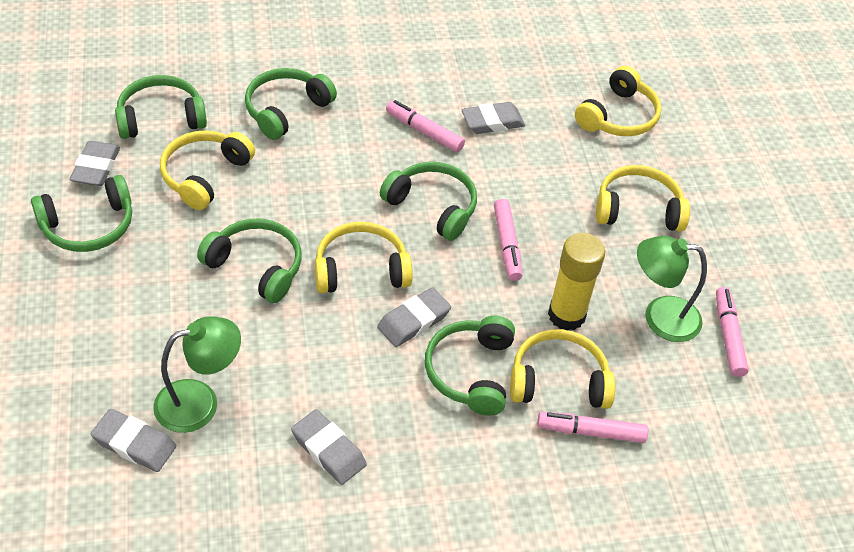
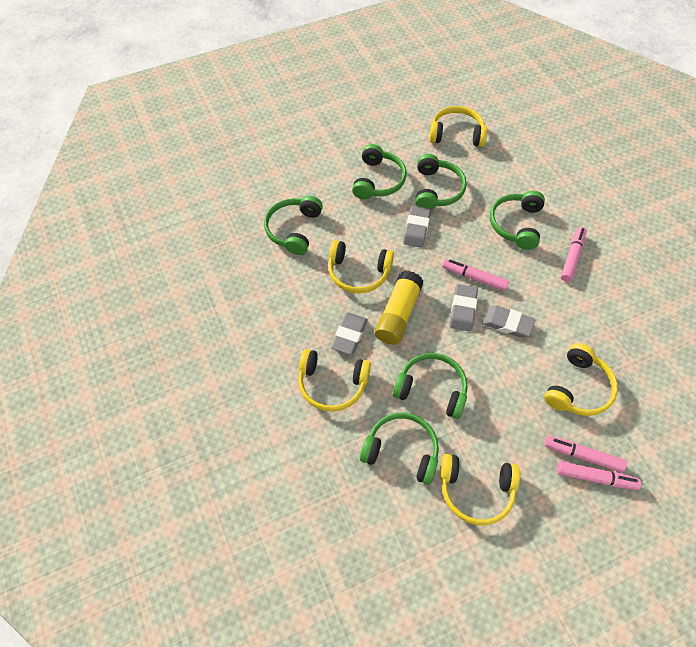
green lamp: [153,316,241,433] [637,236,707,342] = 2 -> none = 0
grey eraser: [70,141,120,186] [91,409,176,472] [291,409,367,485] [377,287,451,347] [462,102,525,134] = 5 -> [331,313,368,355] [403,206,431,248] [450,284,478,332] [482,305,535,338] = 4

